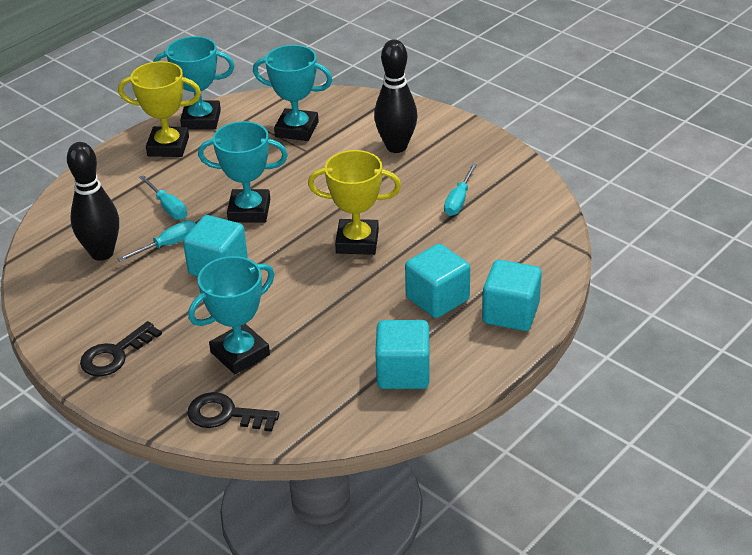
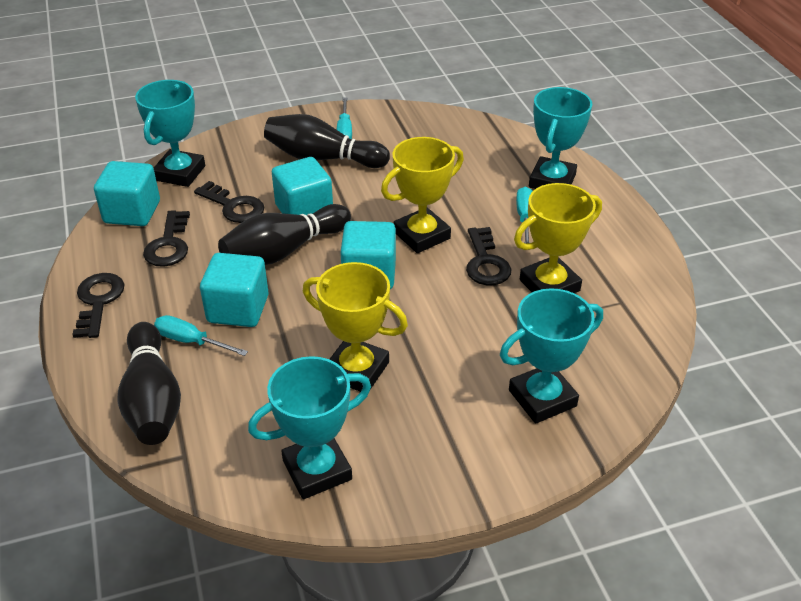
black bowling pin: [67,142,119,261] [374,39,417,153] = 2 -> [117,322,181,445] [218,204,351,265] [264,114,390,168] = 3
black key: [80,321,162,376] [187,392,280,432] = 2 -> [72,273,124,338] [143,210,190,267] [194,181,265,223] [466,227,511,285] = 4
yellow trophy: [118,61,201,157] [308,150,401,255] = 2 -> [303,262,408,392] [381,137,464,253] [514,183,602,293] = 3

